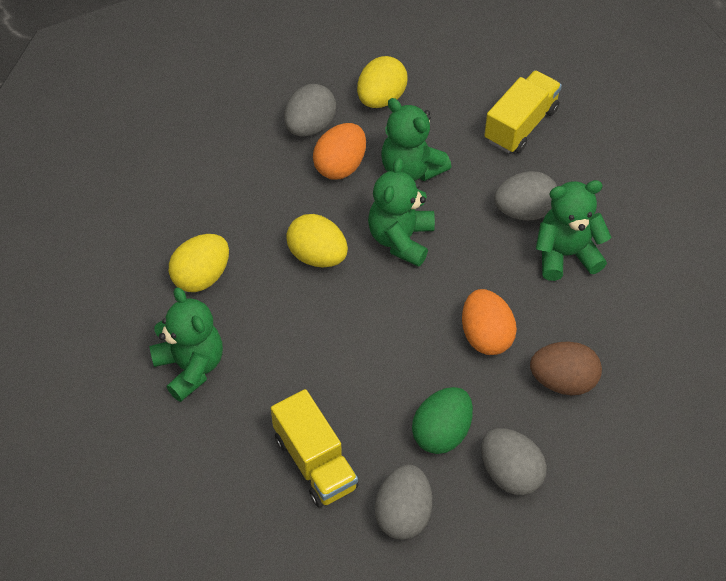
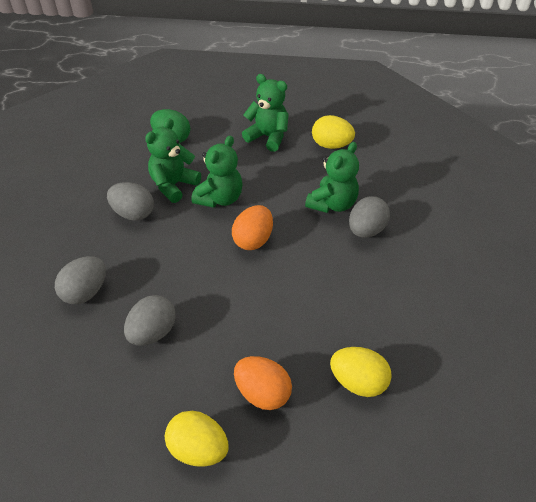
brown egg: [530,342,602,395] = 1 -> none = 0
yellow truck: [271,389,359,508] [484,70,562,153] = 2 -> none = 0

